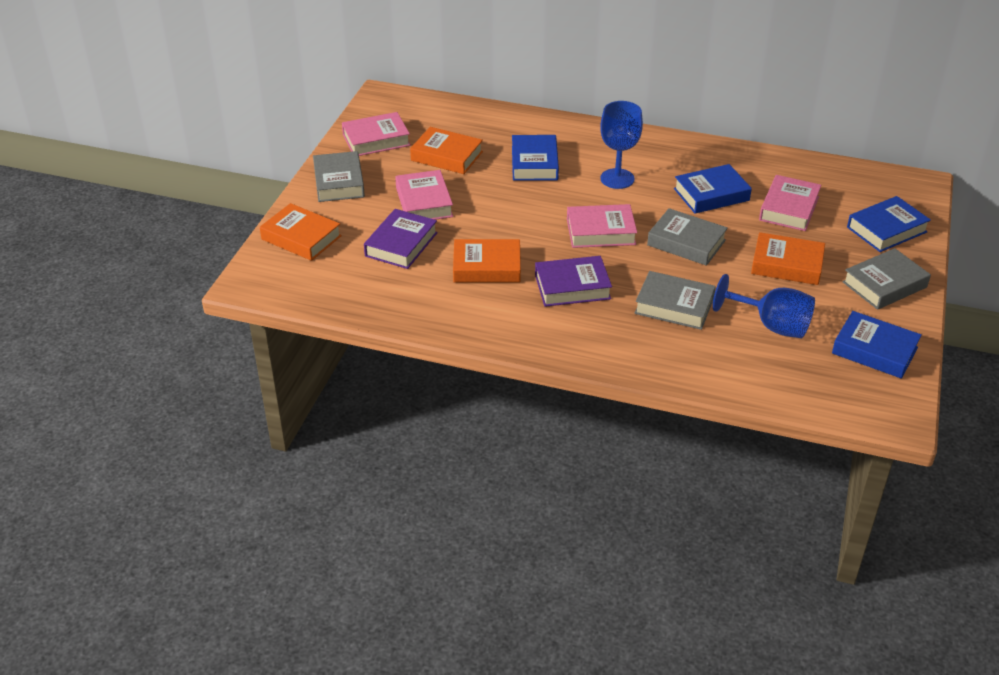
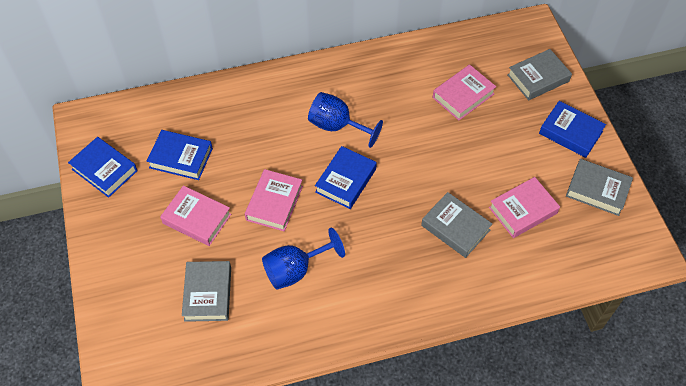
orange book: [260,203,342,261] [410,127,483,174] [453,239,521,282] [751,232,825,285] = 4 -> none = 0
purple book: [364,209,438,269] [535,256,612,307] = 2 -> none = 0

